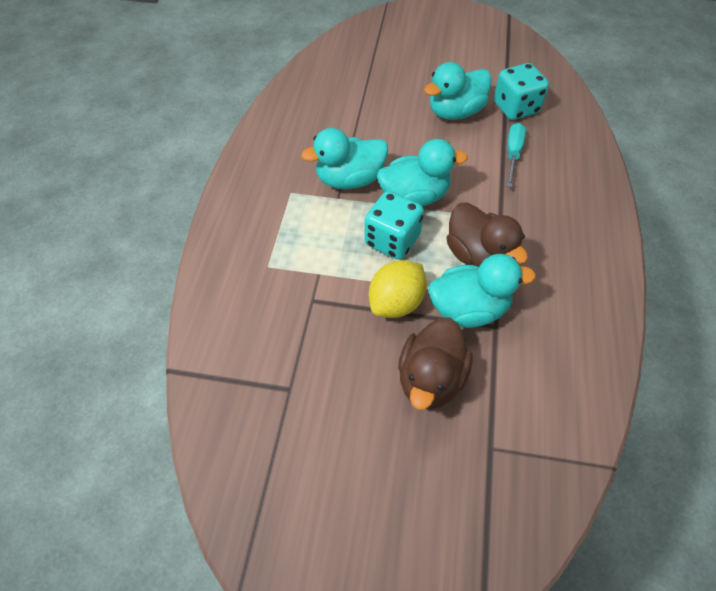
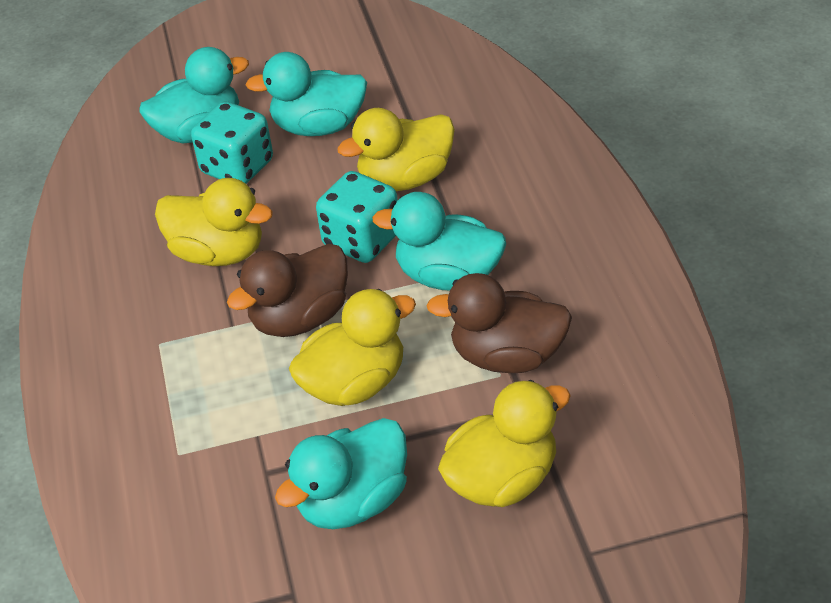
turquoise screwdriver: [507,123,526,187] = 1 -> none = 0
yellow duck: none = 0 -> [155,178,273,266] [289,289,416,406] [337,108,455,191] [438,380,571,507] = 4
yellow lemon: [369,260,427,318] = 1 -> none = 0

